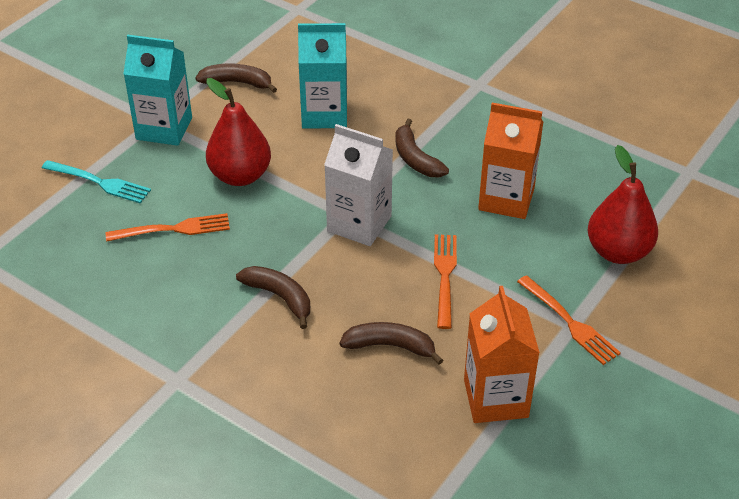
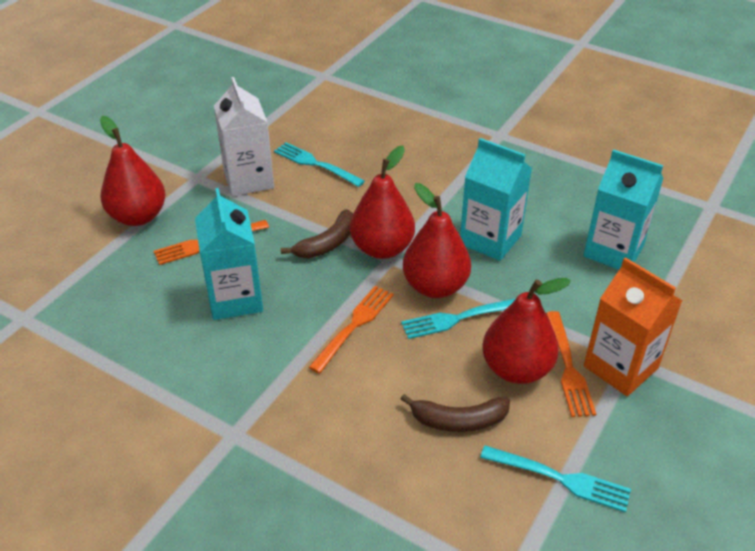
brown banana: [195,63,277,93] [236,266,310,329] [340,322,443,365] [395,119,449,177] = 4 -> [281,209,353,258] [401,394,510,432] = 2
orange carton: [464,286,540,423] [478,103,543,219] = 2 -> [584,257,683,396] = 1
red pear: [206,78,271,186] [588,145,658,264] = 2 -> [100,116,166,226] [350,145,415,259] [403,183,471,298] [482,278,571,384] = 4
turquoise carton: [123,35,192,146] [298,23,347,128] = 2 -> [195,188,263,320] [460,138,532,261] [583,149,663,269] = 3
turquoise fork: [42,160,151,203] = 1 -> [274,142,365,187] [401,299,515,339] [480,446,631,512] = 3

